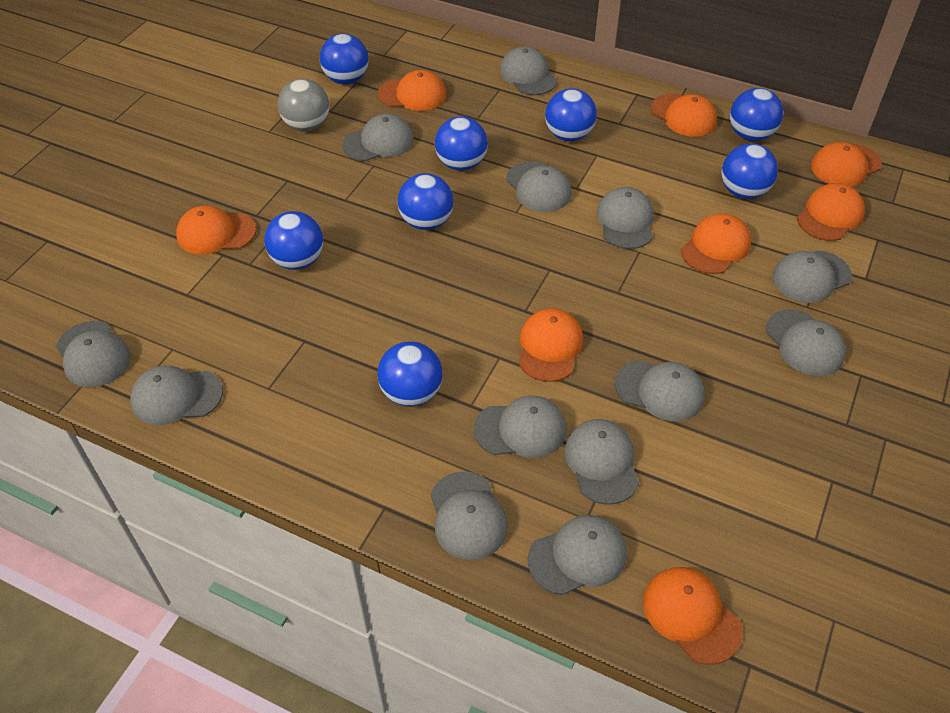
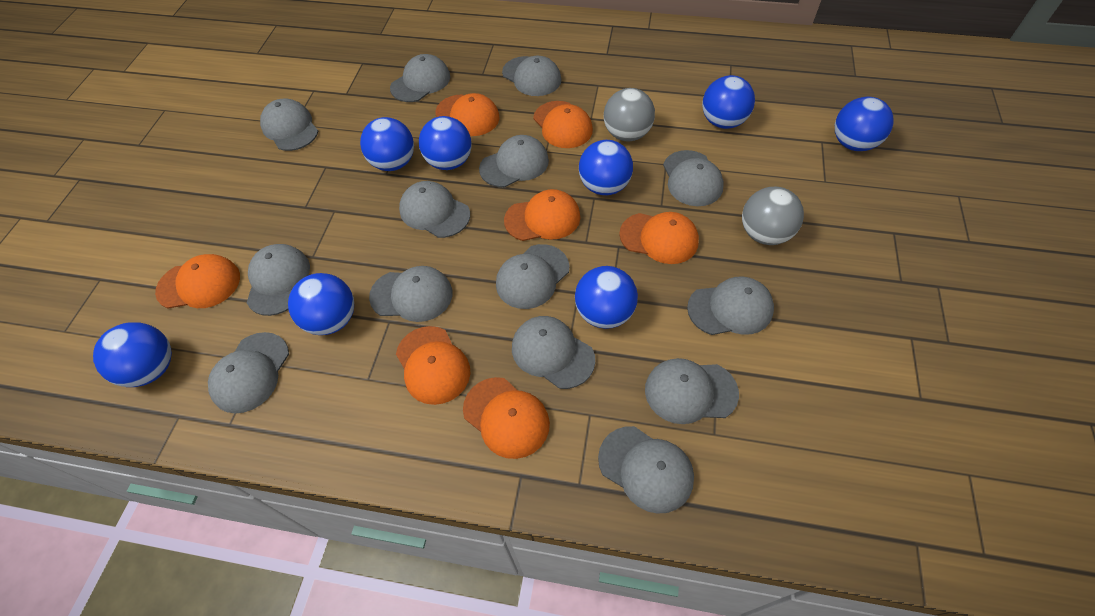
grey ball: [278,79,329,131] = 1 -> [604,88,655,142] [742,187,804,245] = 2
grey cap: [56,321,130,387] [130,366,223,425] [342,114,413,161] [430,471,508,560] [474,396,566,458] [500,46,557,95] [506,161,572,212] [528,515,627,595] [564,419,639,505] [597,187,654,249] [615,360,705,421] [766,309,846,376] [773,250,852,303] = 13 -> [208,332,289,413] [247,244,310,316] [260,99,318,151] [369,266,452,322] [390,54,450,102] [399,181,470,238] [479,135,549,187] [496,244,570,309] [502,56,561,96] [512,316,595,389] [598,426,694,514] [645,358,739,424] [663,150,724,206] [687,276,774,335] = 14
orange cap: [176,206,256,255] [378,70,446,111] [519,308,583,382] [643,567,743,665] [651,94,717,137] [681,213,751,274] [797,183,865,241] [811,142,882,187] = 8 -> [155,254,240,309] [396,326,471,405] [436,93,499,136] [463,377,550,459] [504,189,580,241] [533,101,593,148] [619,212,699,264] = 7

